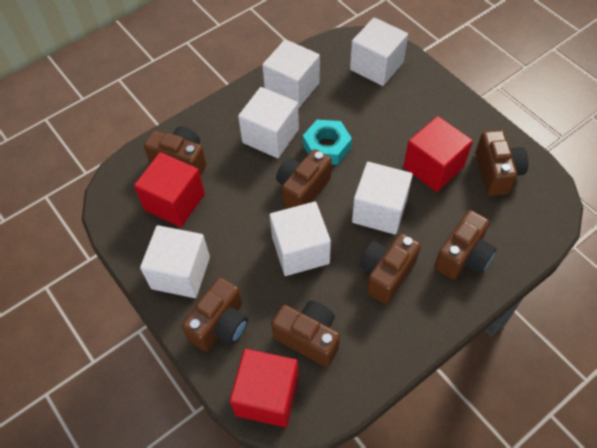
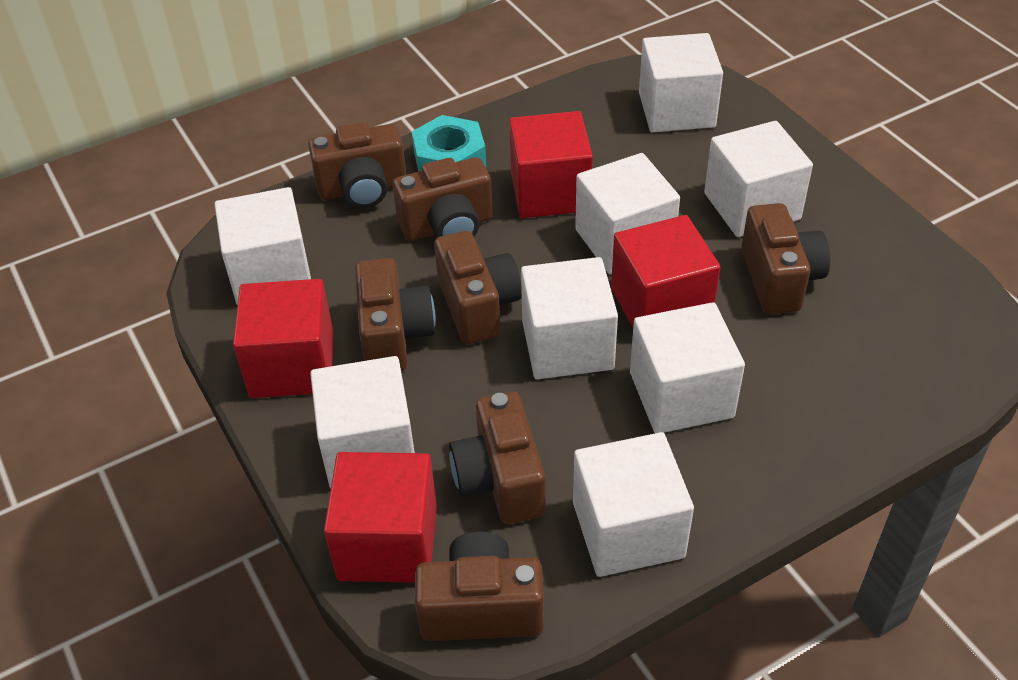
red cube: [134,152,205,227] [230,349,299,427] [403,116,473,192] = 3 -> [233,279,334,398] [324,452,437,583] [509,111,593,218] [611,215,721,327] = 4
white cube: [140,225,210,298] [238,87,299,158] [262,39,320,108] [270,202,331,276] [350,17,408,86] [352,162,413,235] = 6 -> [214,187,311,305] [310,356,415,488] [521,257,618,379] [573,432,694,577] [575,153,680,274] [630,302,745,433] [639,33,723,132] [704,121,813,237] = 8

